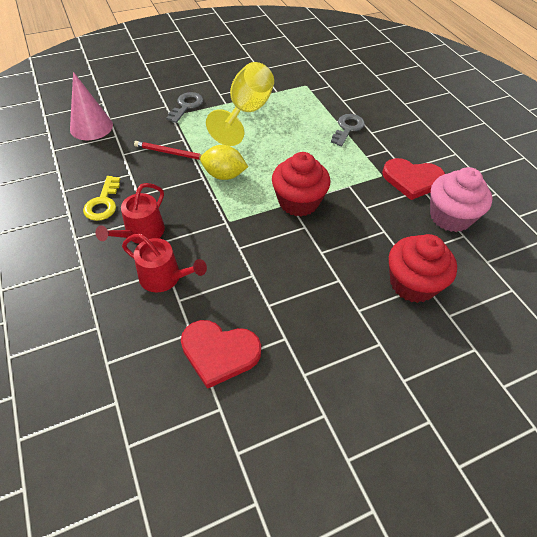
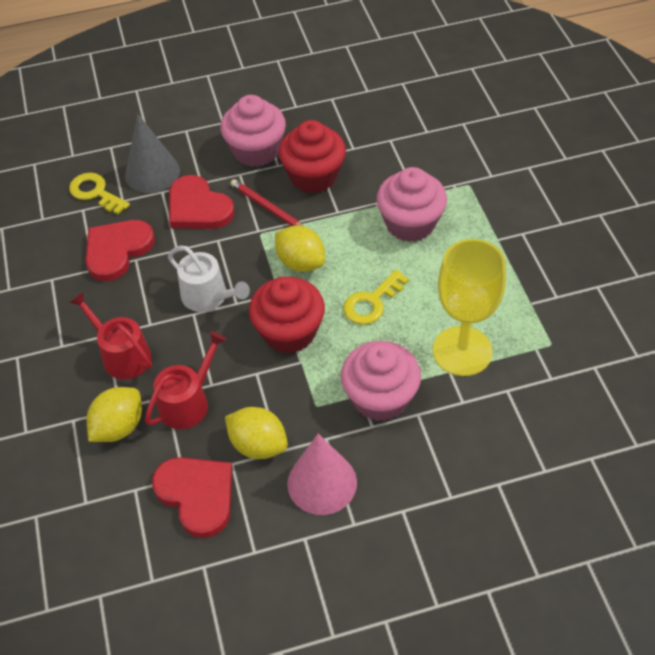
grey cone: none = 0 -> [125,114,180,193] = 1
grey key: [166,92,203,123] [331,114,365,146] = 2 -> none = 0
pink cupcake: [430,167,492,232] = 1 -> [220,95,286,167] [341,341,421,421] [377,167,447,242] = 3
red heart: [181,320,261,389] [382,158,445,200] = 2 -> [85,220,155,281] [152,457,233,538] [169,175,235,229] = 3
white watering can: none = 0 -> [168,246,250,312] = 1
yellow key: [83,176,120,221] = 1 -> [69,172,130,215] [343,270,409,325] = 2
yellow lemon: [200,145,248,180] = 1 -> [87,387,142,442] [225,407,288,459] [275,226,325,272] = 3

